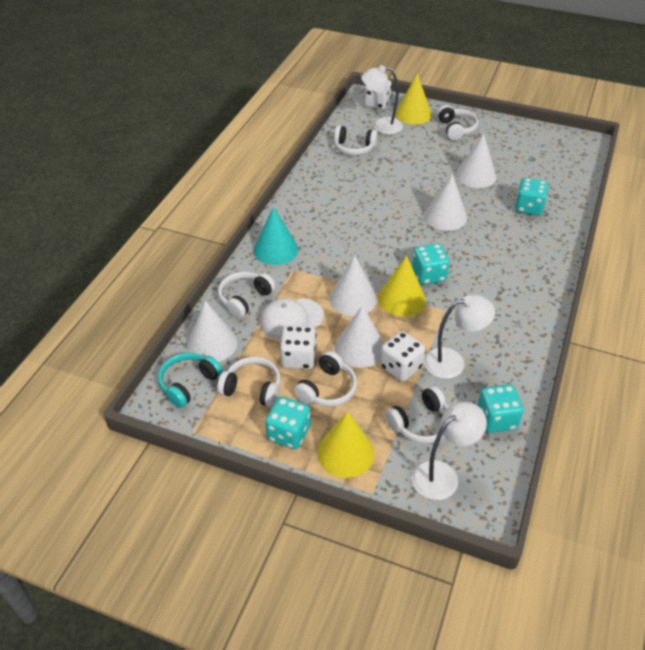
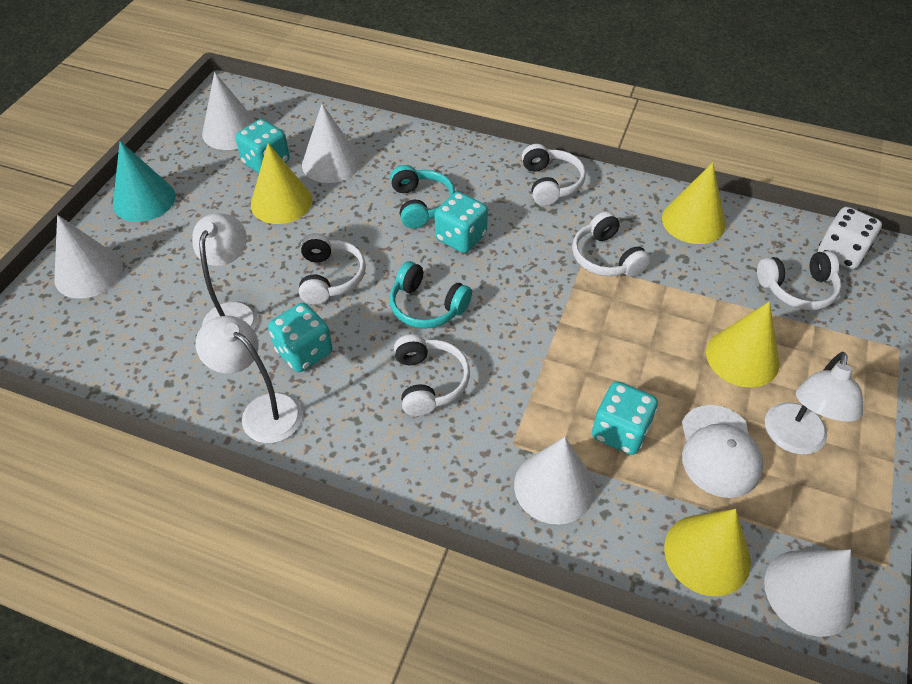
turquoise headphones: [158,353,222,408] = 1 -> [390,165,455,229] [390,261,472,329] = 2
white dice: [280,325,317,369] [364,80,392,110] [380,331,425,381] = 3 -> [818,207,882,269] = 1
white headphones: [217,357,281,407] [218,272,275,318] [294,351,357,407] [334,125,378,155] [385,386,448,443] [437,105,479,140] = 6 -> [299,233,366,304] [394,334,470,416] [522,144,586,206] [572,211,651,277] [757,251,841,310] = 5
yellow cone: [317,411,374,478] [378,256,426,316] [395,74,432,124] = 3 -> [251,143,312,224] [662,162,726,244] [664,509,751,596] [706,302,780,388] = 4

